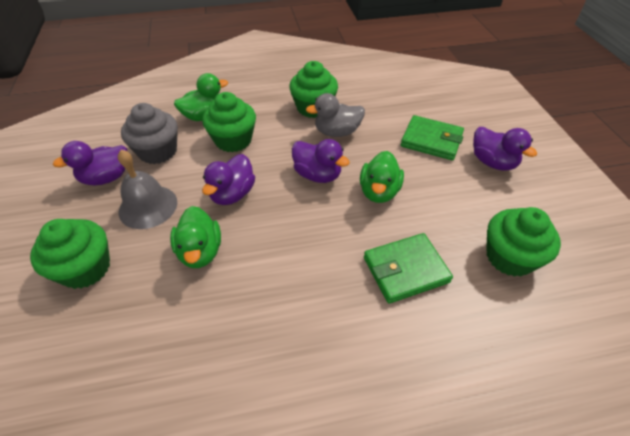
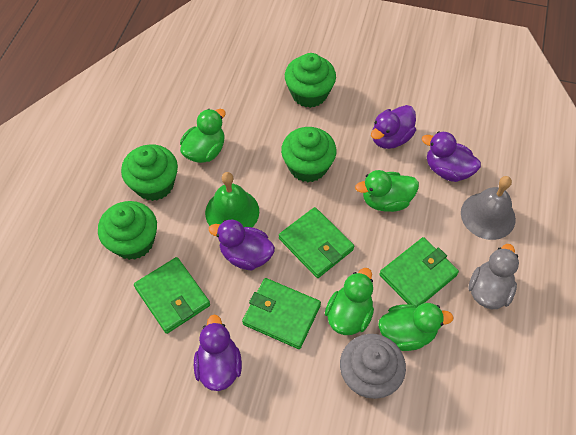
green bell: none = 0 -> [205,172,259,227] = 1
green duck: [170,206,221,268] [174,73,228,121] [360,151,404,203] = 3 -> [180,109,225,163] [325,268,374,335] [355,170,419,212] [378,303,453,351] = 4
green wallet: [364,233,453,304] [401,115,464,160] = 2 -> [134,257,210,334] [242,278,321,349] [279,207,354,278] [380,237,459,307] = 4

